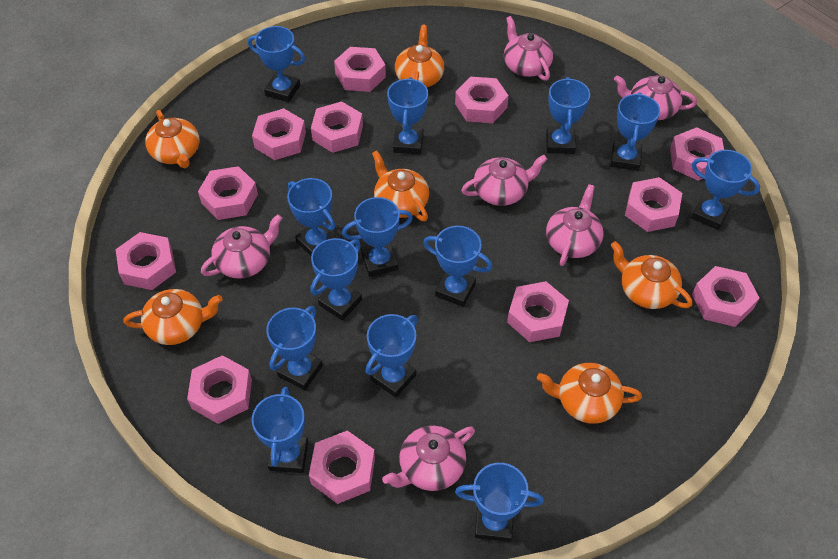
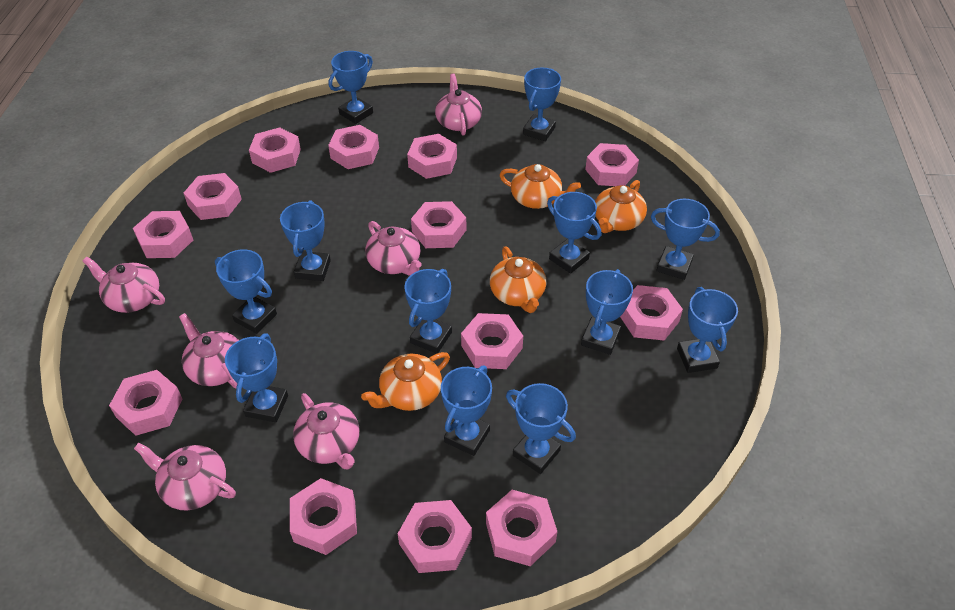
blue trophy: [248,26,305,102] [252,387,308,473] [266,306,323,390] [287,178,337,256] [310,238,362,321] [342,197,413,277] [365,314,417,398] [387,77,428,154] [423,226,493,307] [455,463,544,542] [546,77,590,154] [611,92,660,171] [691,150,760,230] = 13 -> [215,249,277,334] [225,333,288,423] [280,200,331,281] [329,51,373,124] [404,269,452,354] [441,366,492,456] [506,383,576,474] [523,68,561,141] [547,192,601,274] [581,269,633,355] [651,199,720,280] [677,287,738,373] = 12
orange teapot: [123,289,223,345] [145,110,200,168] [372,150,429,221] [395,25,444,87] [537,363,642,424] [611,241,693,309] = 6 -> [361,352,450,411] [490,247,546,313] [500,164,581,209] [595,180,647,233] = 4
pink nut: [116,232,176,290] [187,355,252,424] [198,166,258,220] [252,108,306,160] [309,430,375,504] [311,101,363,153] [334,47,386,92] [455,77,509,123] [507,281,569,342] [625,177,682,232] [670,127,724,181] [692,266,759,327] = 12 -> [109,370,182,436] [133,211,193,258] [184,173,242,220] [249,127,301,173] [290,478,357,555] [328,125,379,169] [398,500,472,573] [407,134,457,179] [411,201,466,248] [461,313,523,369] [486,490,557,566] [585,143,639,186] [620,285,683,341] = 13

